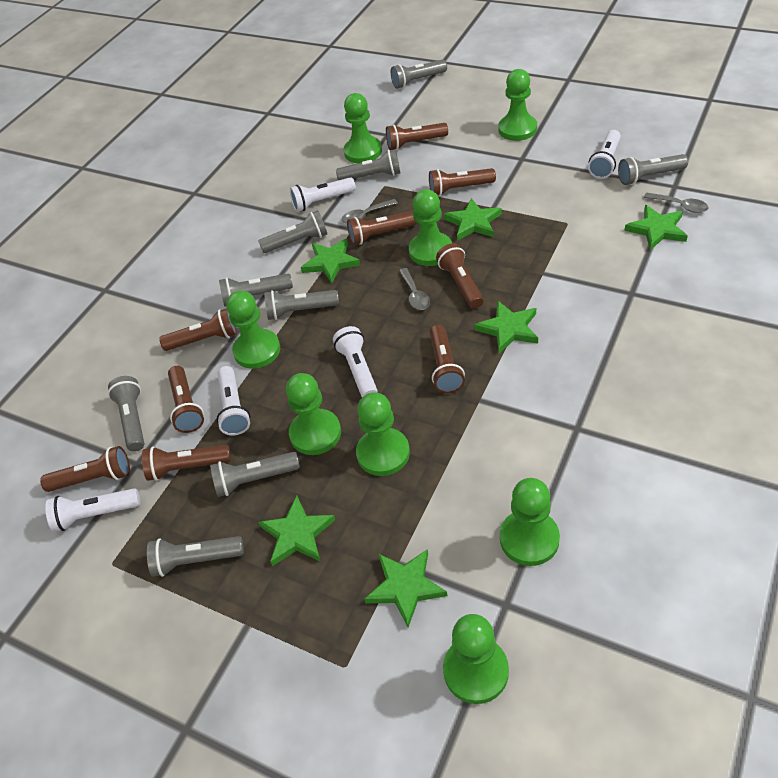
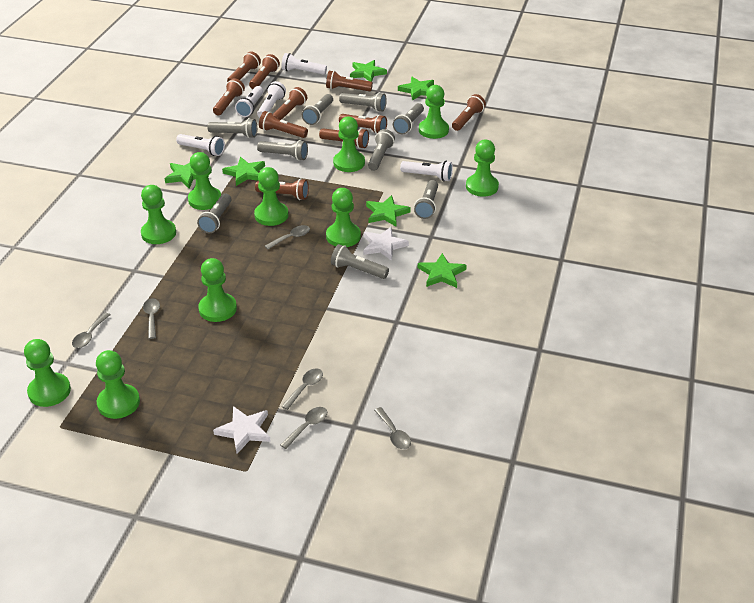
brown flashlight: [40,446,130,492] [142,445,231,481] [159,308,237,351] [168,366,204,433] [347,211,417,245] [386,123,448,150] [429,168,496,196] [429,324,465,393] [436,243,484,309] = 9 -> [213,78,245,116] [227,52,261,82] [249,54,280,89] [255,179,309,200] [259,111,308,138] [273,87,307,120] [319,128,369,148] [326,71,373,91] [339,114,387,134] [452,94,486,131] = 10
green pawn: [226,290,280,369] [286,373,341,455] [344,93,382,163] [356,392,410,476] [409,189,452,266] [443,614,509,704] [498,69,537,141] [500,478,560,566] = 8 -> [24,339,71,407] [96,350,140,419] [141,185,176,244] [188,152,221,210] [198,258,237,322] [254,167,288,226] [326,188,361,247] [333,116,365,172] [419,85,449,139] [466,140,499,197] = 10
grey spoon: [341,199,397,224] [399,268,430,310] [644,193,709,213] = 3 -> [72,313,110,348] [143,299,160,339] [265,225,310,249] [280,407,327,449] [281,369,323,410] [374,407,411,449] = 6
white star: none = 0 -> [213,406,271,454] [363,227,409,261] = 2

